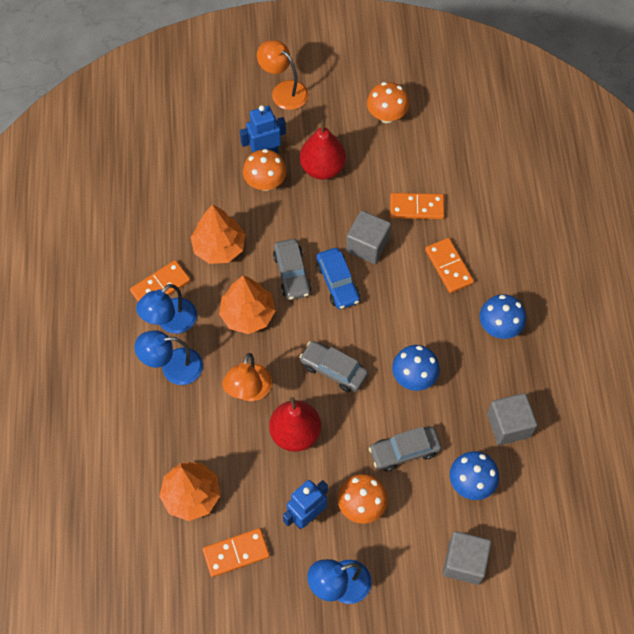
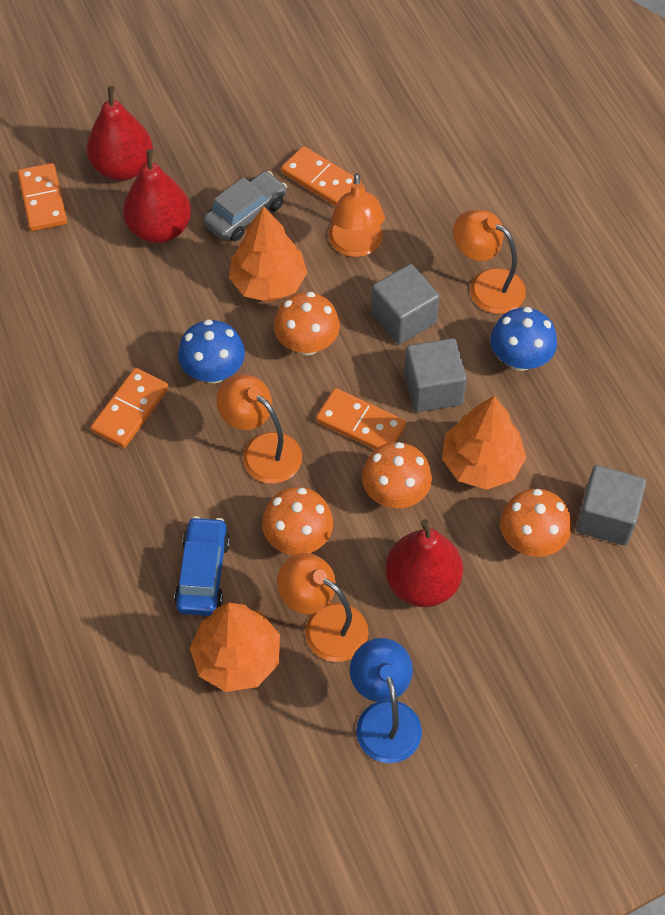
blue lamp: [135,330,203,385] [136,284,197,334] [307,559,372,604] = 3 -> [350,638,422,763] = 1
blue mushroom: [392,345,440,391] [450,451,499,500] [480,294,526,339] = 3 -> [178,319,245,383] [491,307,557,371] = 2
blue robot: [240,105,286,153] [283,480,328,529] = 2 -> none = 0
grey car: [273,239,311,300] [299,341,368,392] [369,427,442,471] = 3 -> [203,171,287,241] = 1
orange lamp: [222,353,272,401] [257,40,308,110] = 2 -> [217,374,302,484] [277,553,369,662] [328,173,385,257] [453,210,526,314] = 4
orange mushroom: [243,149,287,191] [338,474,388,524] [367,82,409,123] = 3 -> [262,487,333,555] [274,292,340,355] [362,442,432,509] [500,489,572,557] = 4
red pear: [269,397,321,452] [300,119,346,180] = 2 -> [86,86,153,181] [123,149,191,243] [385,519,463,607] = 3

